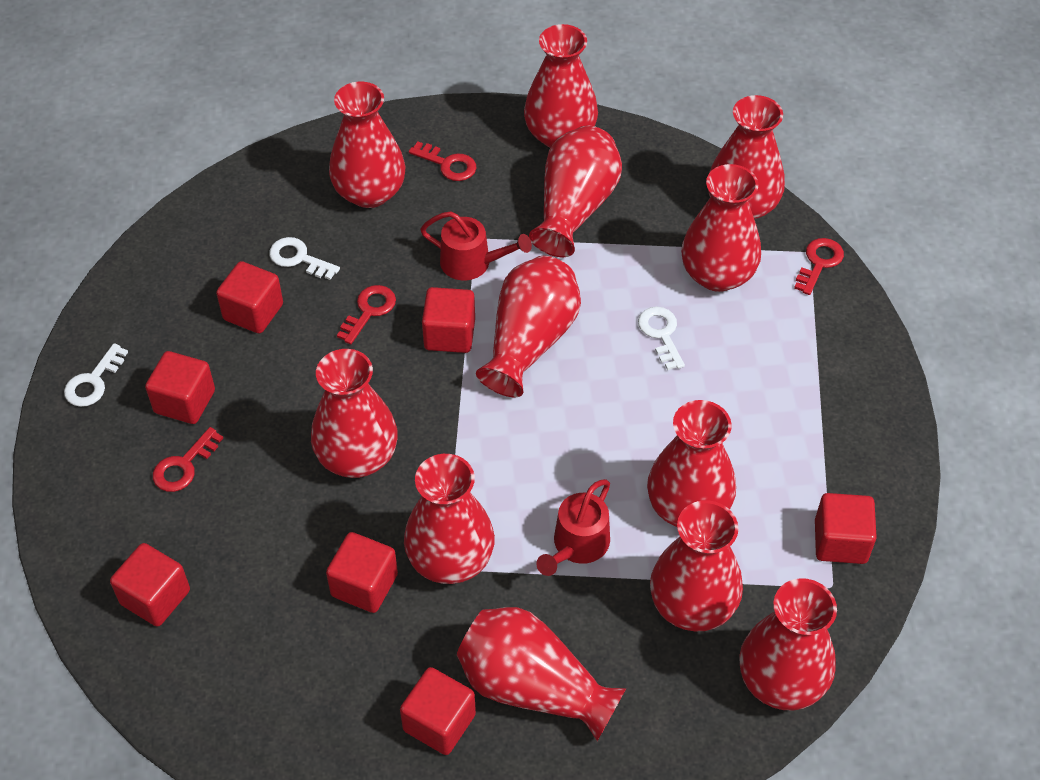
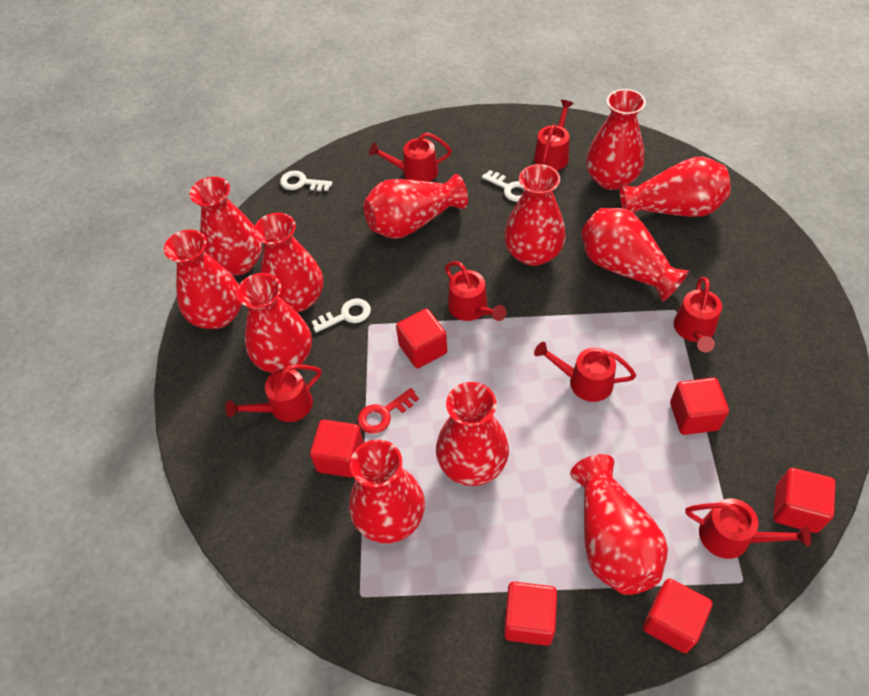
red cube: [110,543,190,627] [145,351,215,424] [216,261,283,334] [326,532,398,613] [400,667,476,755] [422,287,475,353] [815,493,877,564] = 7 -> [310,420,364,477] [396,309,447,368] [504,582,557,646] [643,579,713,653] [670,377,729,435] [773,468,836,533] = 6
red key: [153,427,223,492] [337,285,396,344] [409,142,476,181] [794,238,844,295] = 4 -> [358,388,419,434] = 1
red watering can: [420,211,532,280] [536,479,610,576] = 2 -> [225,364,321,422] [369,132,452,182] [445,261,506,321] [534,100,574,171] [534,342,636,402] [674,277,722,352] [685,498,811,559] = 7

